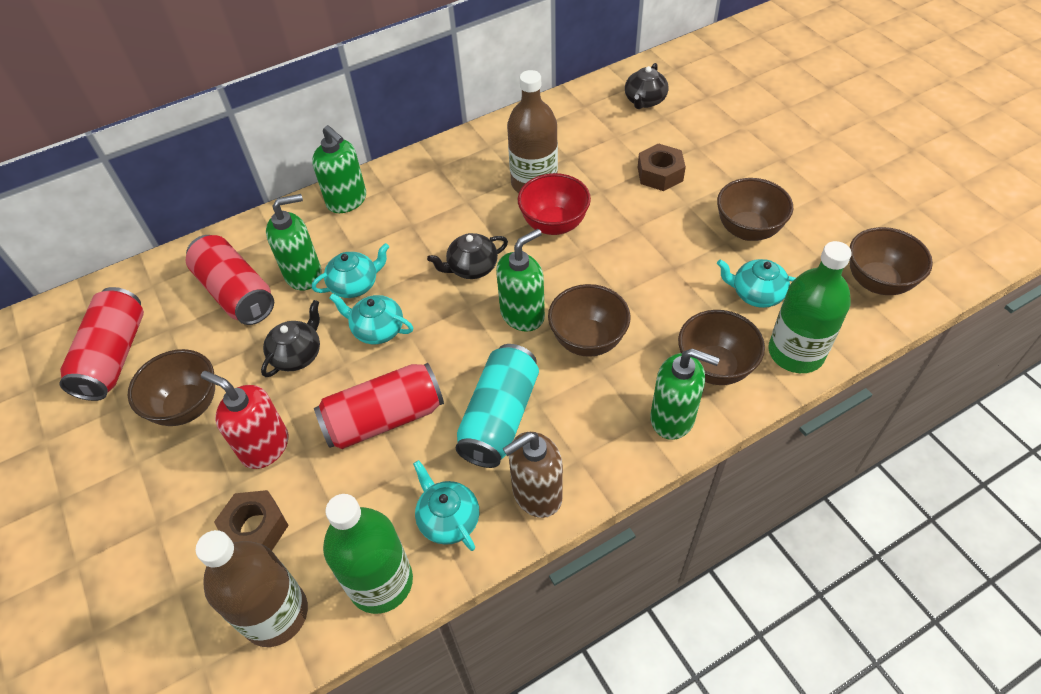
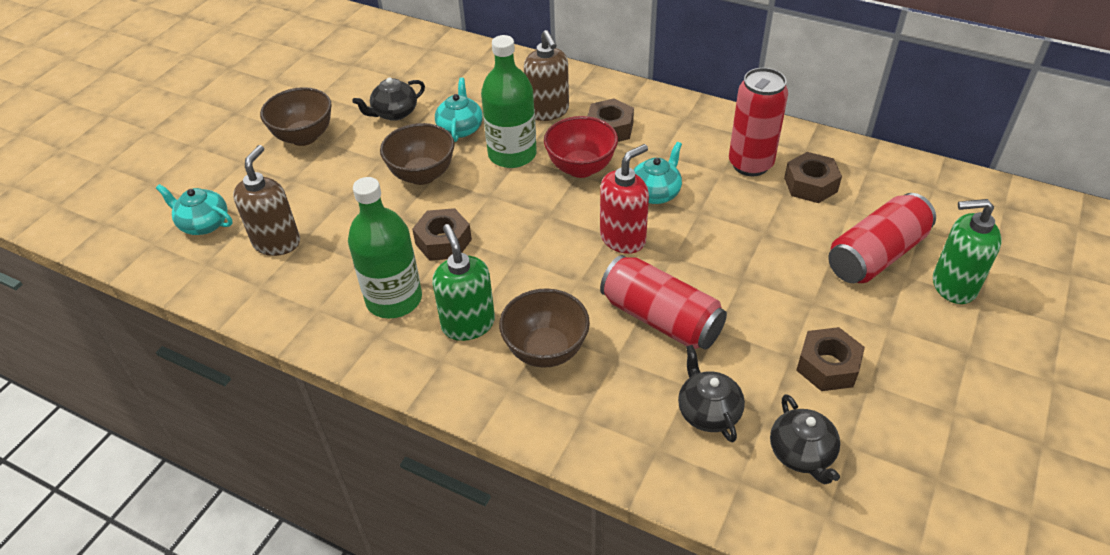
brown bottle: [196,530,308,647] [507,70,558,193] = 2 -> none = 0
brown bowl: [128,349,215,426] [548,284,631,357] [678,310,765,385] [717,178,793,241] [849,227,933,295] = 5 -> [260,87,332,146] [380,123,455,185] [499,288,590,368] = 3
brown nut: [214,490,289,551] [638,143,686,191] = 2 -> [412,208,472,261] [588,98,634,142] [784,152,842,203] [796,327,865,391] = 4
brown soap dispenser: [502,432,563,518] = 1 -> [233,145,300,256] [524,30,569,121] = 2
green soap dispenser: [266,194,322,290] [312,125,366,213] [496,229,545,331] [650,348,720,440] = 4 -> [432,224,495,341] [933,199,1002,304] = 2
turquoise can: [456,344,539,468] = 1 -> none = 0
turquoise teapot: [312,243,389,298] [329,293,413,344] [413,460,479,551] [717,259,796,308] = 4 -> [156,184,233,235] [435,78,483,142] [633,142,682,204] = 3

